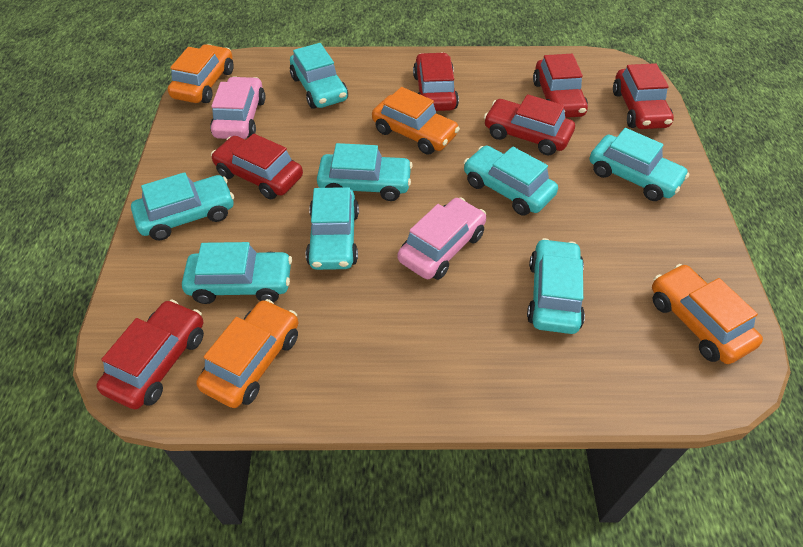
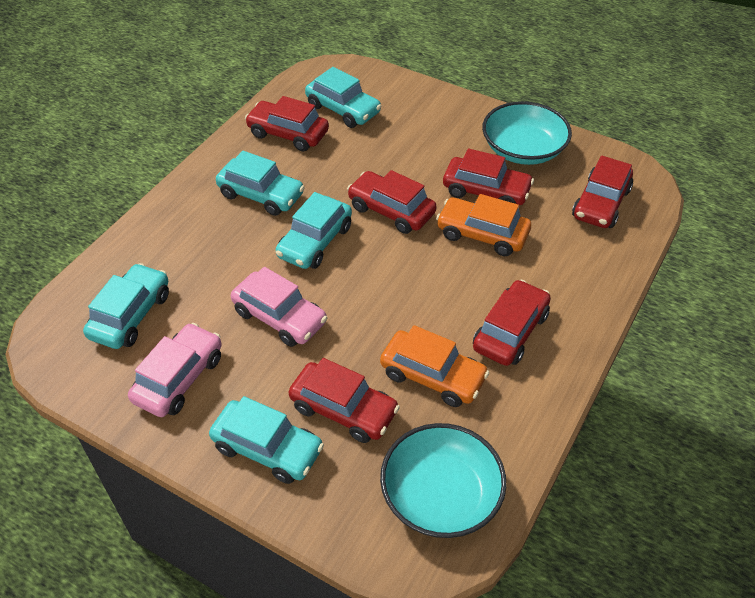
orange car: [168,44,234,103] [196,299,298,408] [372,87,460,155] [652,264,763,364] = 4 -> [380,325,489,407] [436,194,531,256] = 2
turquoise bowl: none = 0 -> [380,423,506,538] [482,101,572,165] = 2
turquoise car: [131,172,234,241] [182,242,292,304] [290,43,348,109] [306,187,359,270] [317,143,413,201] [464,145,558,215] [527,238,585,334] [590,128,689,201] = 8 -> [83,263,169,349] [209,396,324,484] [216,151,305,216] [275,192,352,269] [305,67,382,128] = 5

